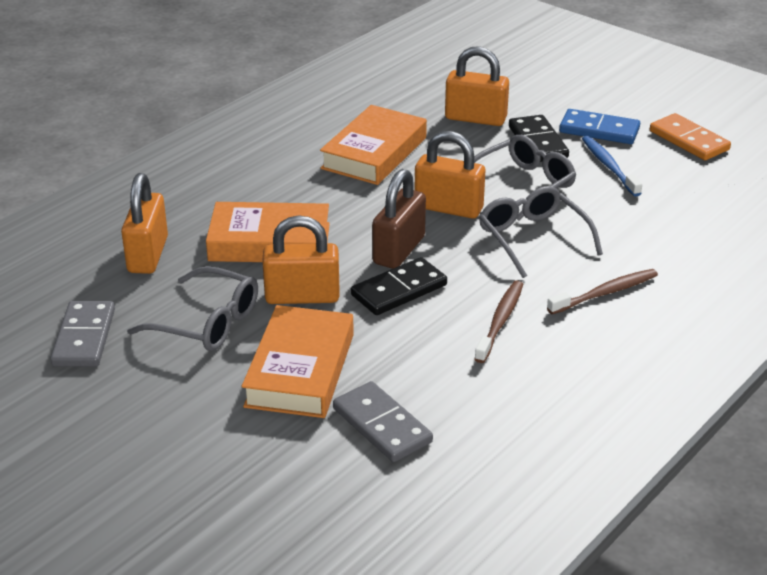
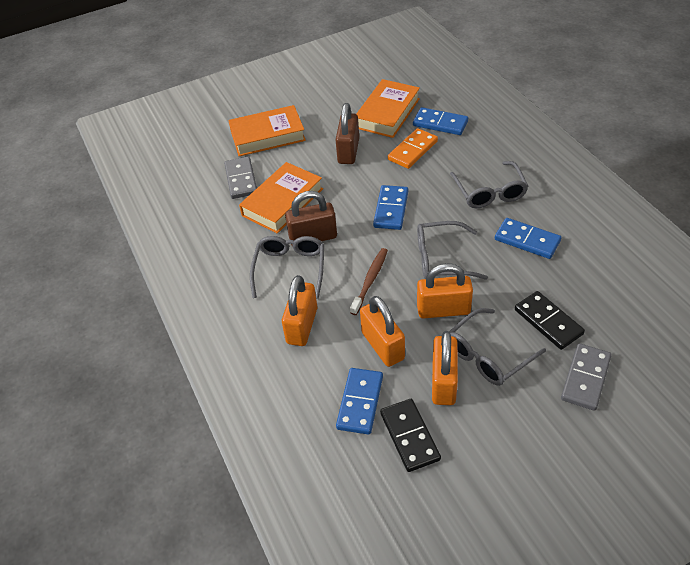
blue domino: [559,109,640,144] = 1 -> [336,368,383,435] [373,185,408,230] [413,107,468,135] [495,218,561,259] = 4
blue toothbrush: [582,136,642,196] = 1 -> none = 0
brown padlock: [372,169,426,269] = 1 -> [285,191,337,245] [335,103,359,164] = 2
brown toothbrush: [474,280,523,363] [547,269,658,314] = 2 -> [350,248,388,315] = 1
grey glasses: [127,266,258,351] [474,135,576,221] [479,186,603,278] = 3 -> [250,236,324,299] [417,221,488,280] [449,308,546,386] [450,161,528,208] = 4

